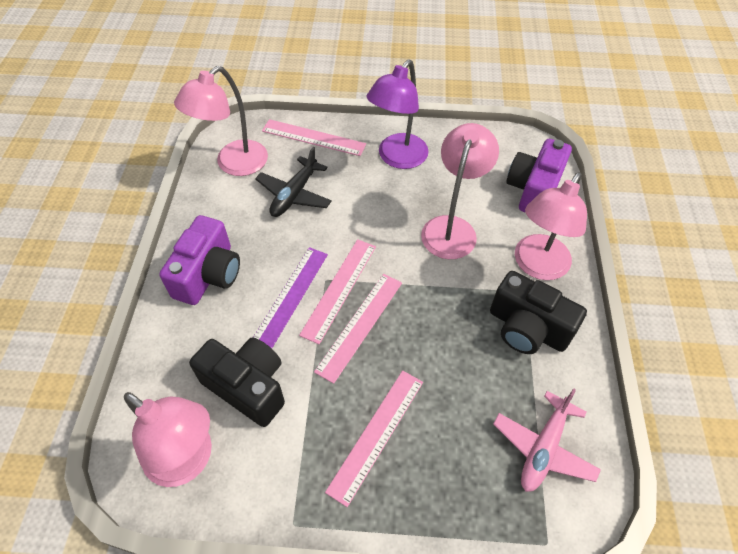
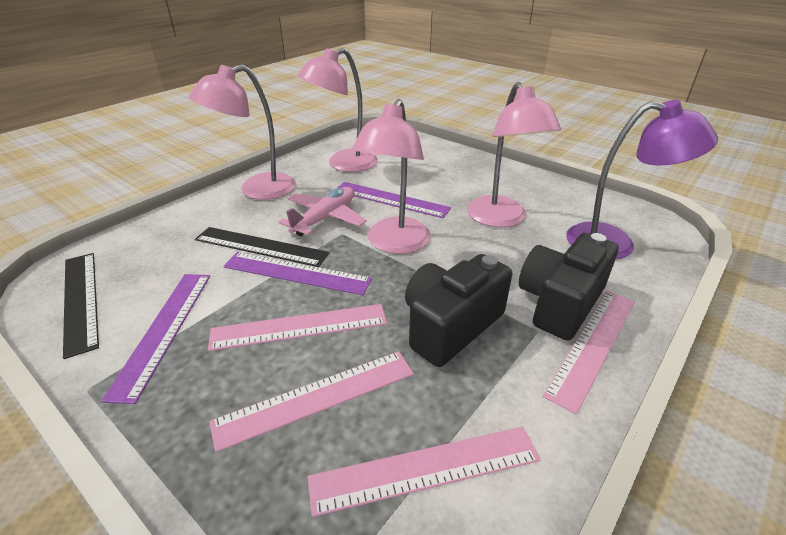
black plane: [255,147,332,217] = 1 -> none = 0
black ruler: none = 0 -> [63,253,99,359] [195,227,330,267] = 2
purple camera: [159,215,240,305] [506,139,572,212] = 2 -> none = 0
purple ruler: [253,247,328,348] = 1 -> [101,274,210,404] [223,252,372,295] [337,182,451,218] = 3

